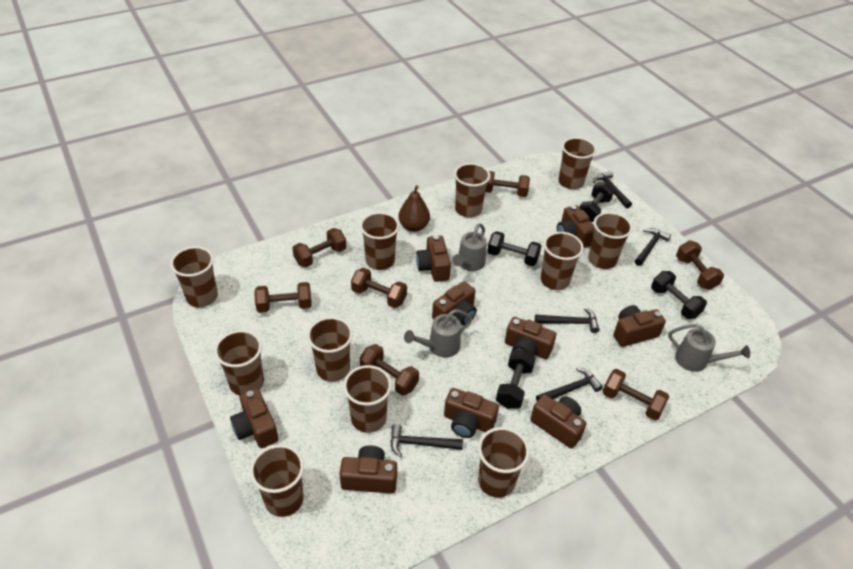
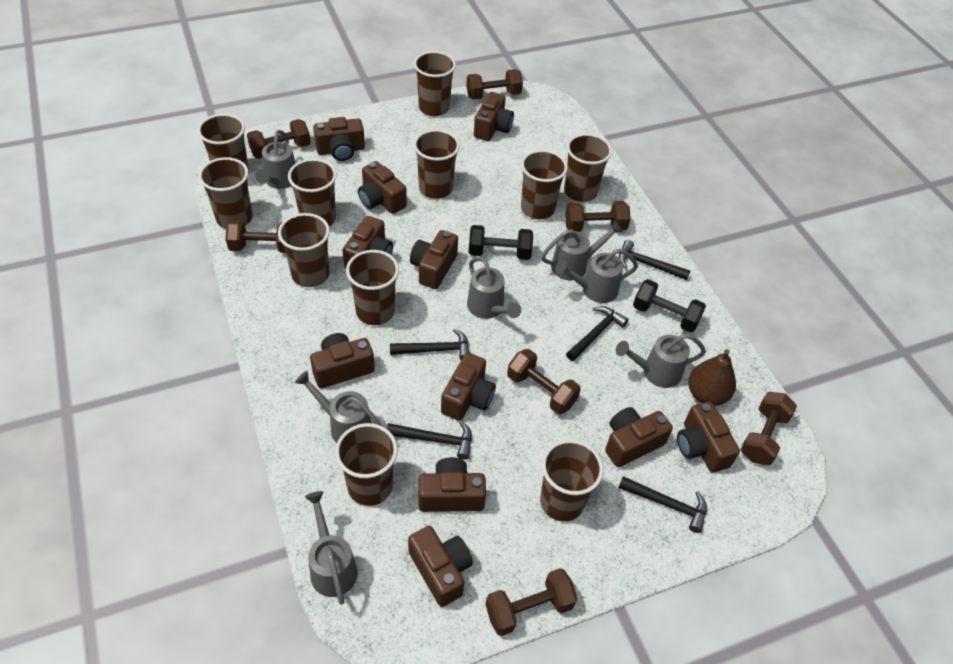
black dumbbell: [487,231,541,266] [496,349,536,409] [579,182,614,222] [651,271,707,319] = 4 -> [469,225,533,260] [633,279,706,333] = 2
brown camera: [230,388,278,448] [339,445,397,494] [416,235,451,282] [432,281,477,325] [444,388,499,438] [505,317,556,359] [531,395,586,448] [557,205,594,248] [613,305,666,347] = 9 -> [310,333,375,388] [313,117,365,161] [343,216,393,269] [358,161,407,214] [408,526,473,607] [410,230,458,289] [418,457,486,512] [441,353,496,421] [474,92,514,141] [605,407,673,467] [677,402,740,473] = 11
grey watering can: [404,309,472,358] [452,223,487,271] [668,324,750,372] = 3 -> [256,130,296,189] [295,371,382,443] [305,491,358,605] [467,257,521,319] [541,221,623,280] [555,248,638,303] [616,334,706,388] = 7

